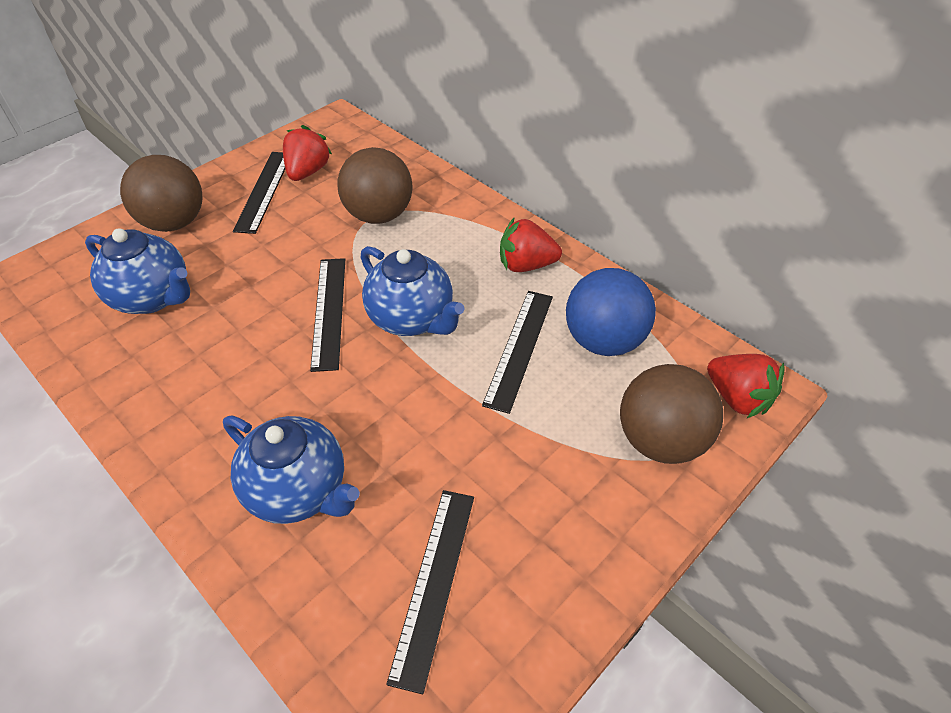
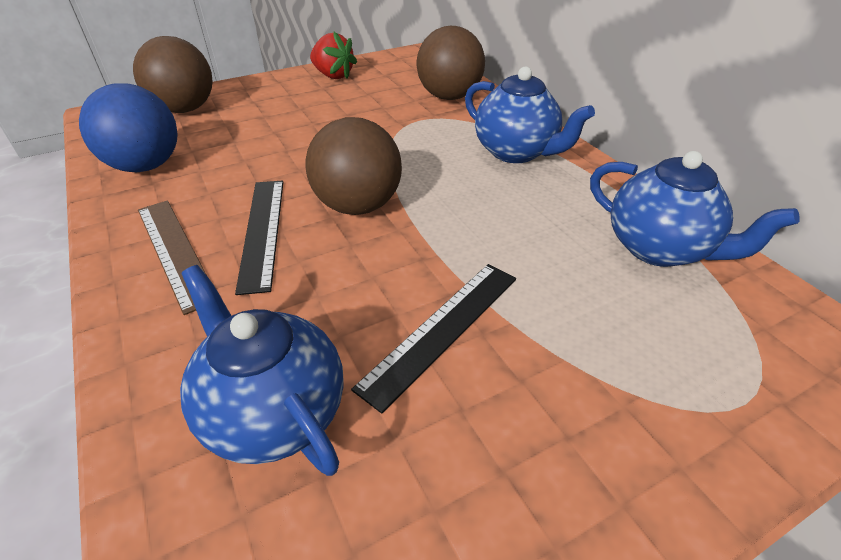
black ruler: [233,152,285,234] [310,258,345,372] [386,490,474,694] [482,291,553,414] = 4 -> [235,180,283,295] [351,264,516,414] = 2
brown ruler: none = 0 -> [138,200,206,315] = 1
red strawberry: [283,125,332,181] [500,218,562,272] [707,354,785,418] = 3 -> [310,32,357,79] = 1

